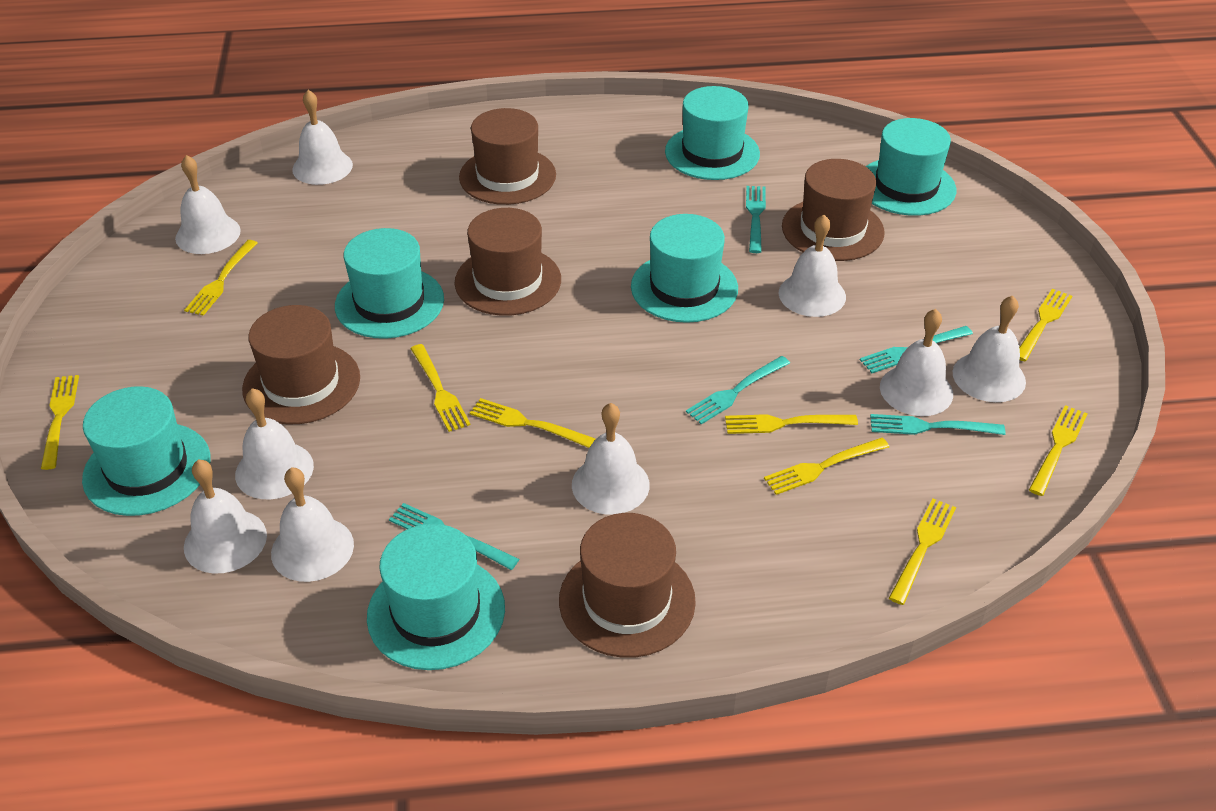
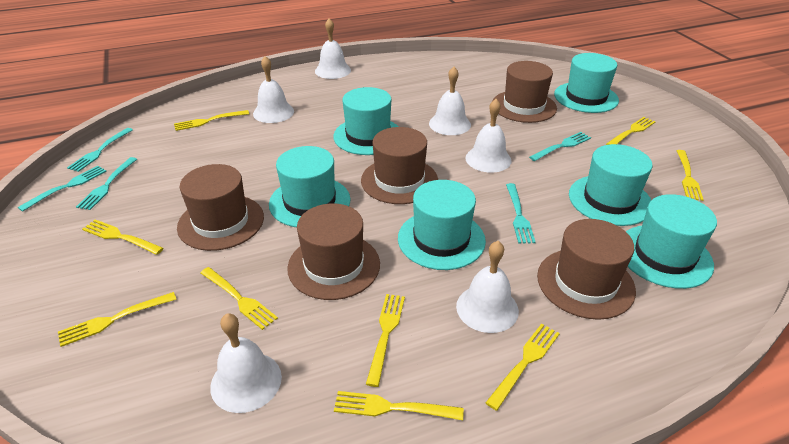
white bell: [175,155,241,254] [184,459,267,574] [235,388,314,499] [271,467,354,582] [292,90,353,185] [572,403,650,515] [779,214,846,317] [880,309,953,416] [953,295,1026,402] = 9 -> [210,313,282,413] [253,56,294,123] [315,18,351,79] [429,67,471,135] [456,241,519,333] [465,99,512,173] = 6

